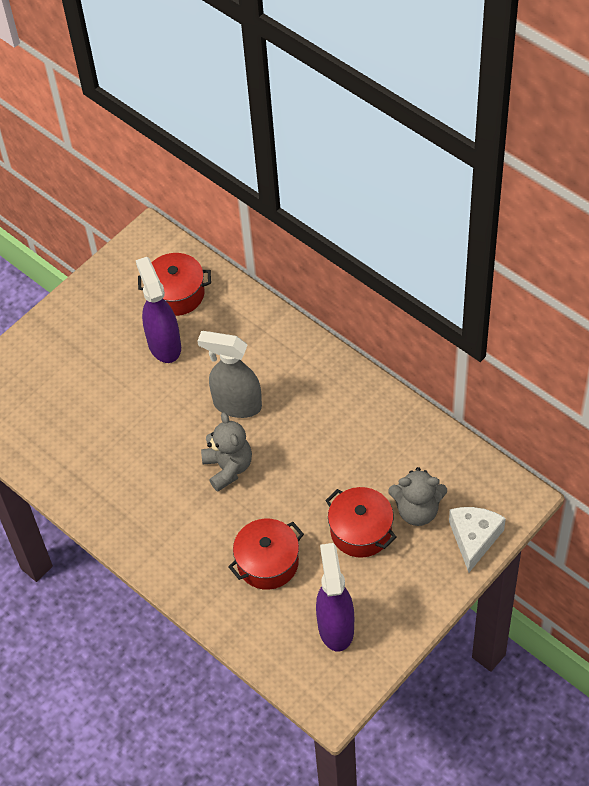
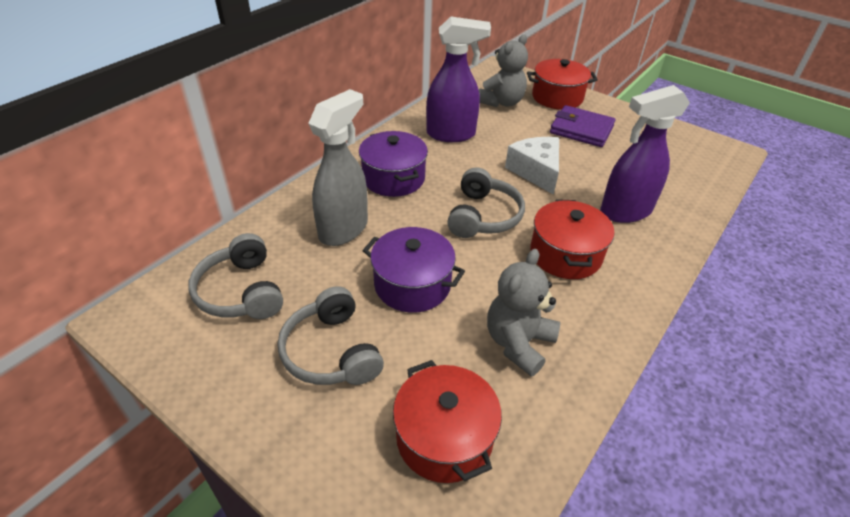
grey headphones: none = 0 -> [188,233,283,319] [278,286,384,385] [447,167,525,238] = 3
purple pot: none = 0 -> [359,131,428,197] [363,227,465,313] = 2
purple wallet: none = 0 -> [550,105,615,147] = 1

